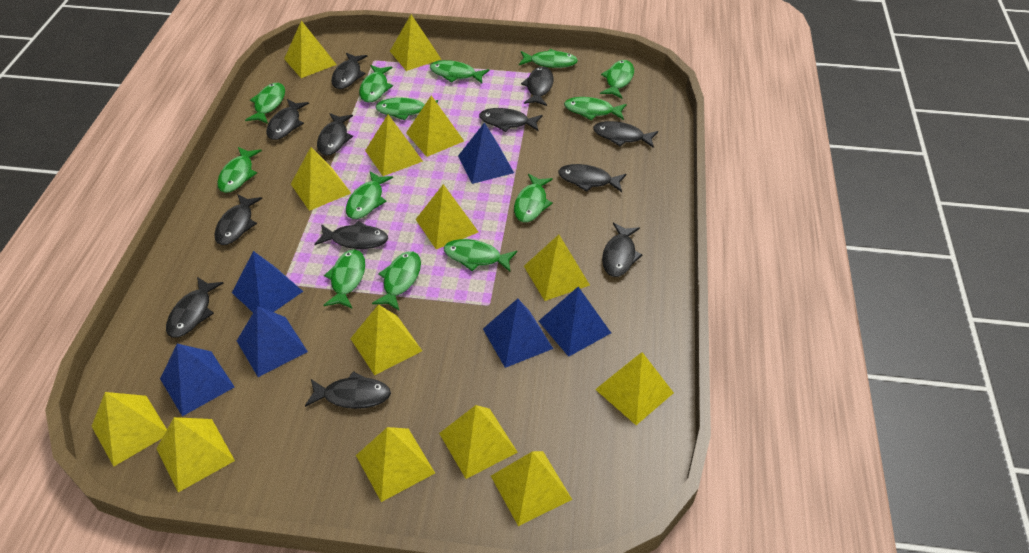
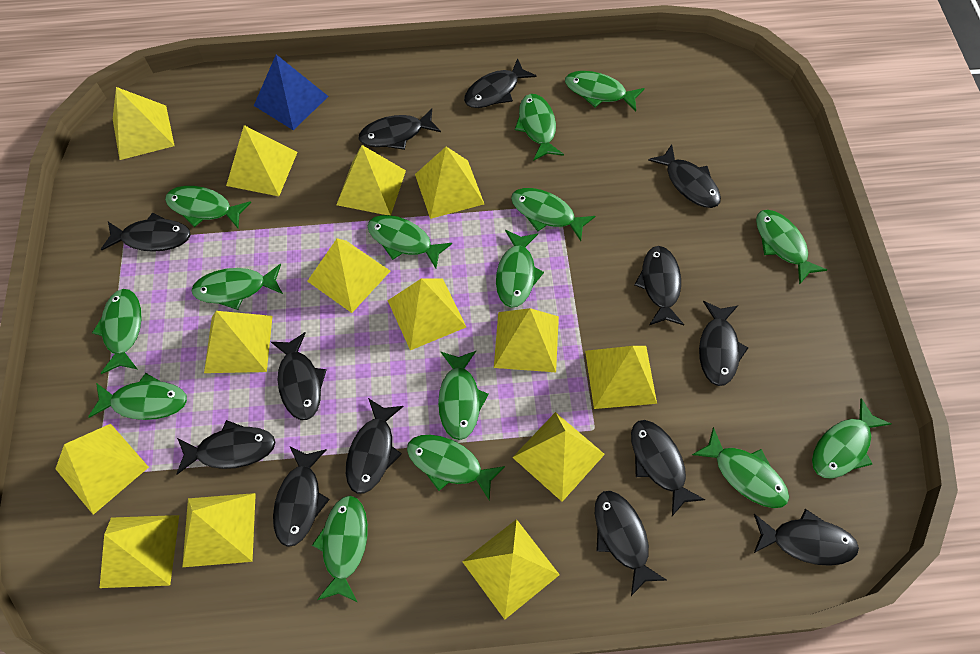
black fish: [166,277,224,338] [214,194,262,245] [266,99,309,140] [305,371,391,409] [314,221,388,249] [317,113,353,155] [331,53,367,89] [479,108,543,132] [521,66,554,106] [558,164,626,192] [593,121,658,148] [602,223,642,277] = 12 -> [101,212,190,252] [176,420,275,475] [271,332,326,420] [273,446,330,547] [346,398,404,494] [359,108,441,150] [464,58,537,108] [595,491,667,596] [631,420,705,516] [635,246,684,325] [648,144,721,208] [699,301,748,386] [754,509,859,566] = 13
blue pyramid: [160,344,234,416] [232,251,303,312] [237,306,308,377] [458,122,514,184] [483,299,553,368] [539,287,611,357] = 6 -> [254,54,329,130] = 1
green fish: [217,147,262,193] [245,83,285,124] [323,249,365,309] [346,171,393,219] [359,65,393,103] [372,251,421,310] [375,98,438,121] [430,60,489,83] [444,239,517,272] [514,174,553,222] [519,49,578,68] [564,97,627,120] [600,60,634,98] = 13 -> [88,373,187,420] [92,289,142,374] [165,186,251,228] [191,264,283,310] [312,496,368,602] [368,215,452,269] [407,435,505,500] [438,351,489,440] [496,230,544,308] [511,188,595,241] [515,94,564,161] [565,71,644,111] [692,427,789,508] [756,210,827,285] [812,398,891,479] = 15

